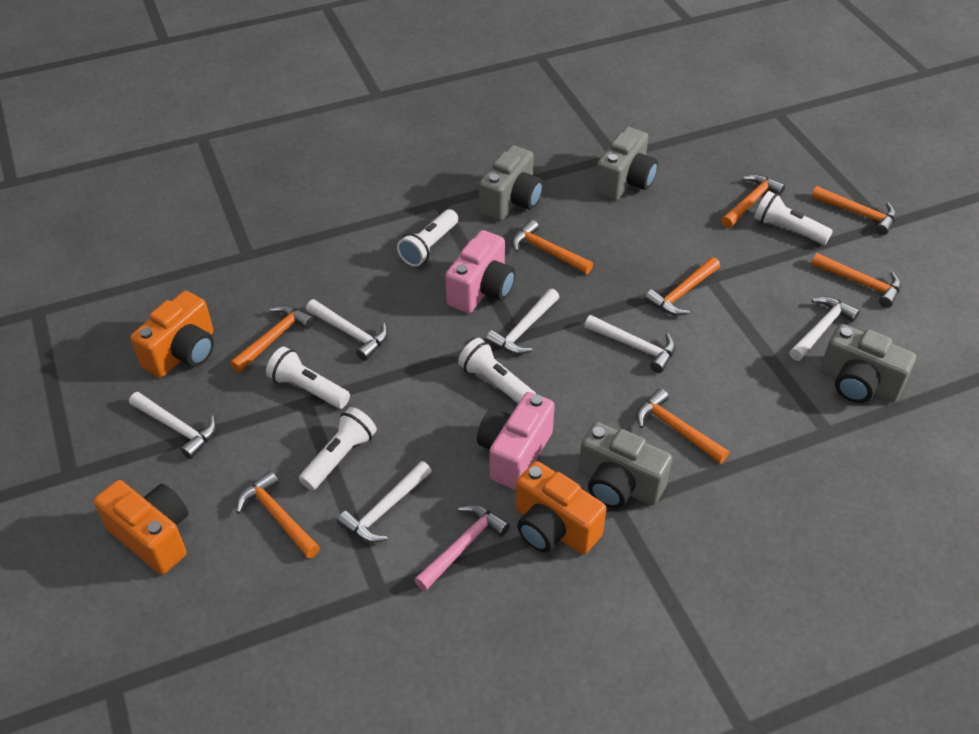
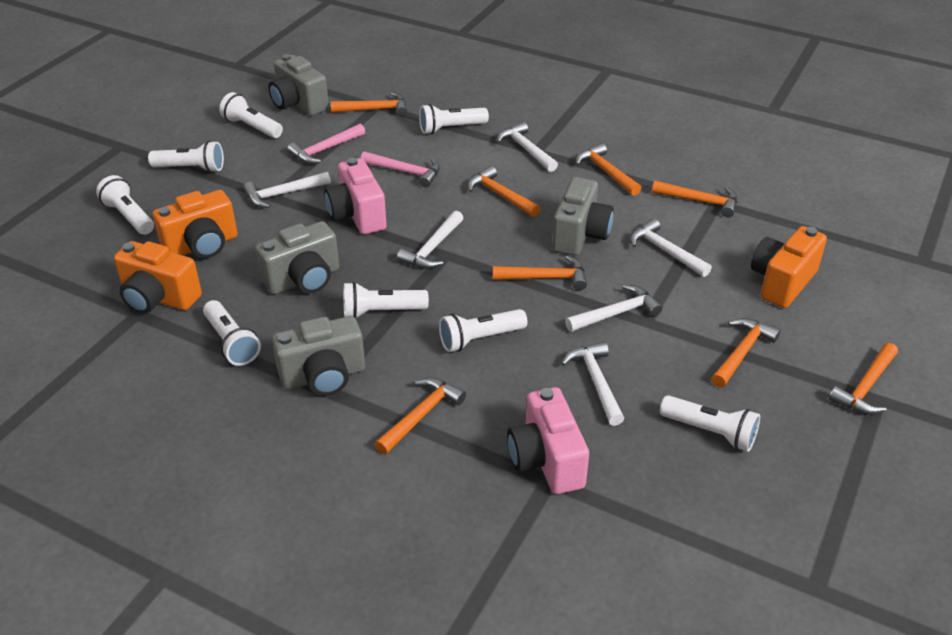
pink hammer: [414,505,510,591] = 1 -> [287,124,365,164] [361,152,440,188] = 2
white flashlight: [266,346,350,409] [299,407,377,490] [397,209,458,267] [458,338,536,404] [754,191,833,245] = 5 -> [96,175,154,235] [148,141,224,173] [203,300,261,366] [219,92,283,138] [343,282,429,319] [419,104,489,134] [439,309,527,352] [660,395,760,452] = 8

